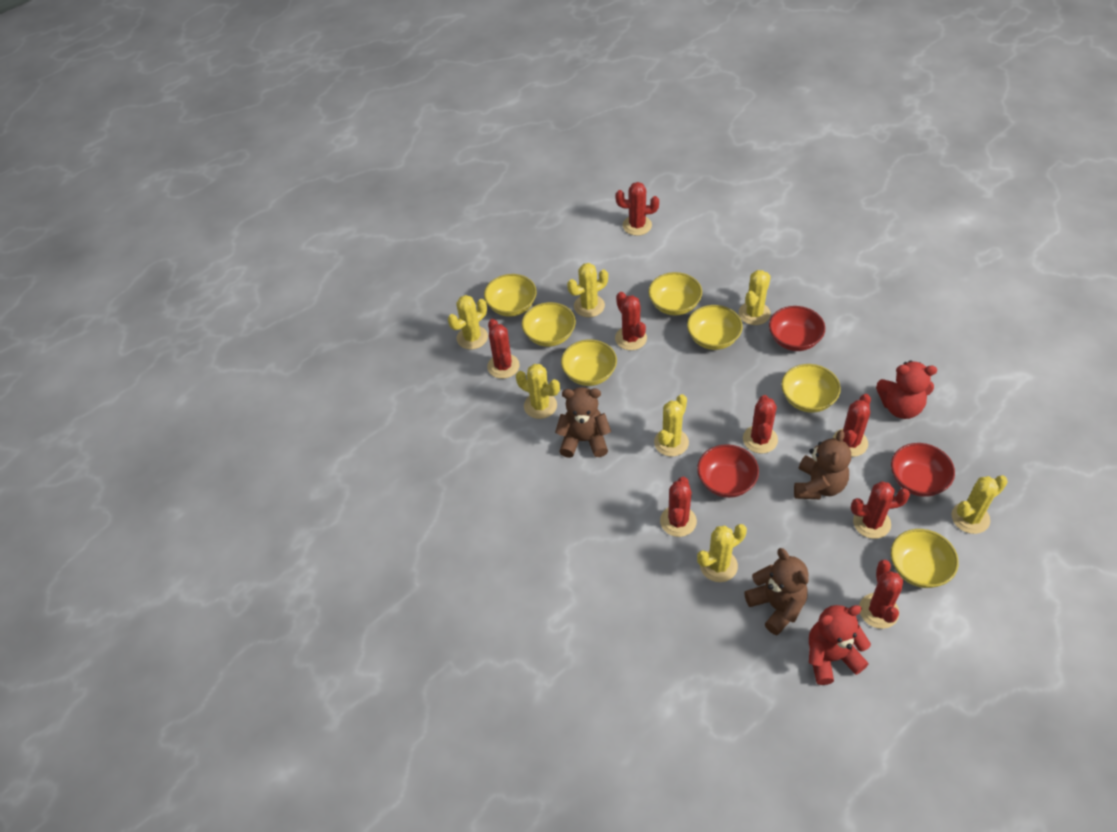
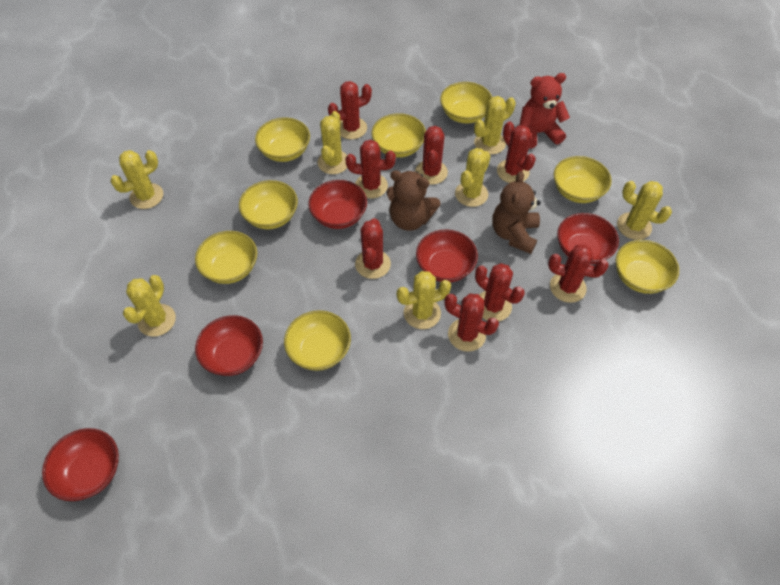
brown teddy bear: [555,387,611,458] [744,548,809,635] [794,430,851,499] = 3 -> [386,170,440,231] [492,171,541,254] = 2
red bowl: [697,444,759,498] [769,306,825,351] [891,443,955,497] = 3 -> [42,428,119,501] [195,315,263,376] [308,180,367,229] [416,229,478,282] [557,213,619,265] = 5
red teddy bear: [809,605,871,685] [876,360,937,419] = 2 -> [520,73,570,149] = 1
yellow bowl: [484,274,537,317] [522,302,576,347] [561,339,617,386] [648,272,702,315] [687,305,743,350] [781,364,841,413] [891,529,959,588] = 7 -> [195,231,257,284] [239,180,298,229] [255,118,310,162] [284,310,351,371] [371,113,426,158] [440,82,492,124] [553,156,612,203] [615,240,679,294] = 8

